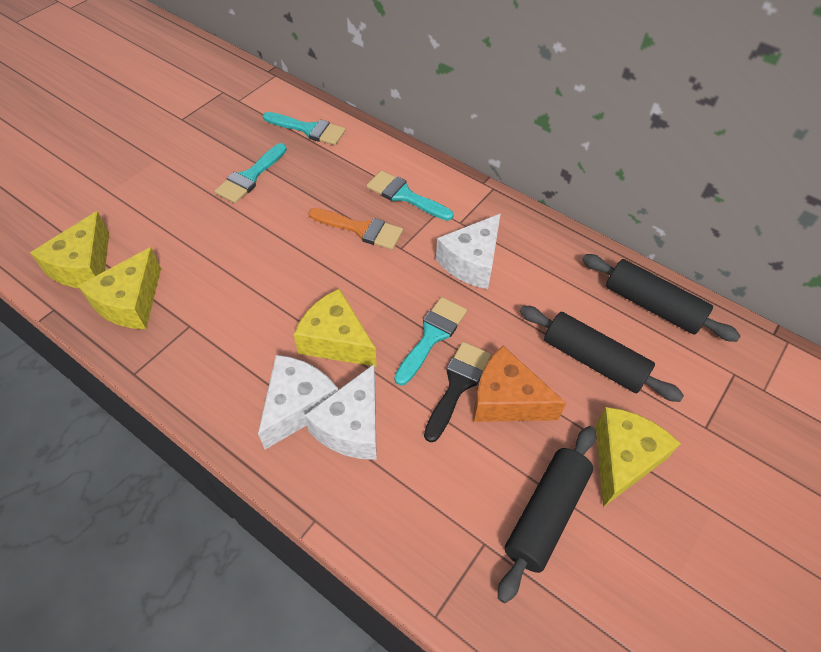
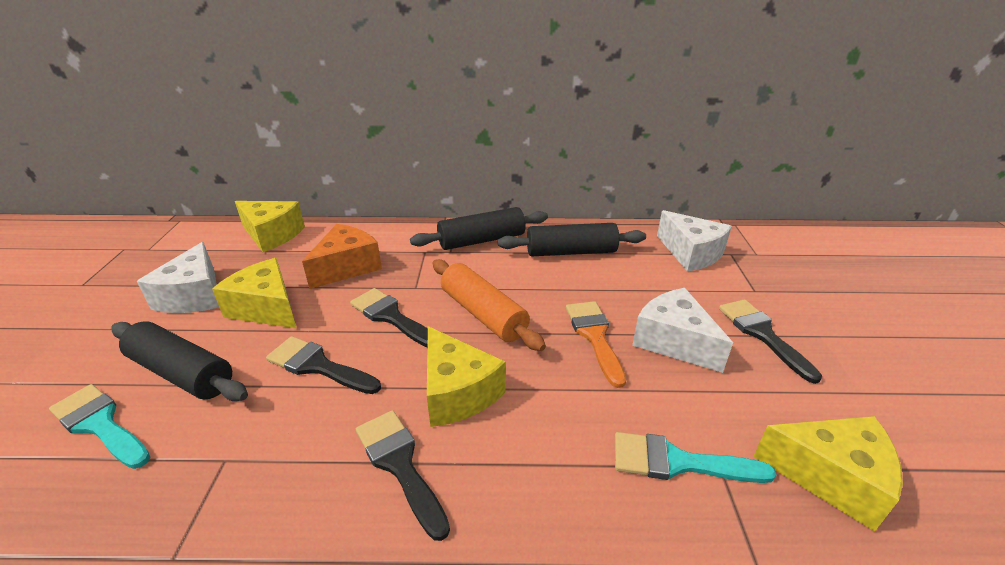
black brush: [424,342,491,443] = 1 -> [266,336,381,394] [350,288,428,347] [356,410,450,541] [719,300,822,384] = 4
orange rolling pin: none = 0 -> [433,259,546,351] = 1
turquoise brush: [215,143,287,203] [263,112,346,145] [367,170,454,221] [394,297,467,386] = 4 -> [49,384,150,469] [615,432,777,483] = 2

